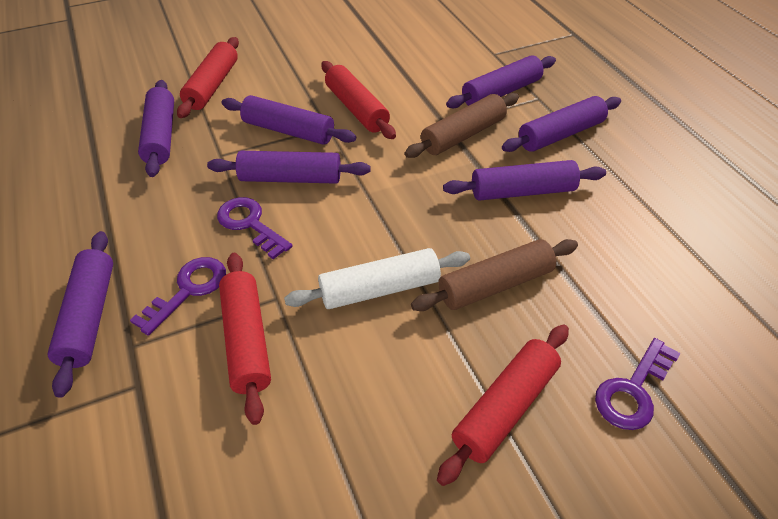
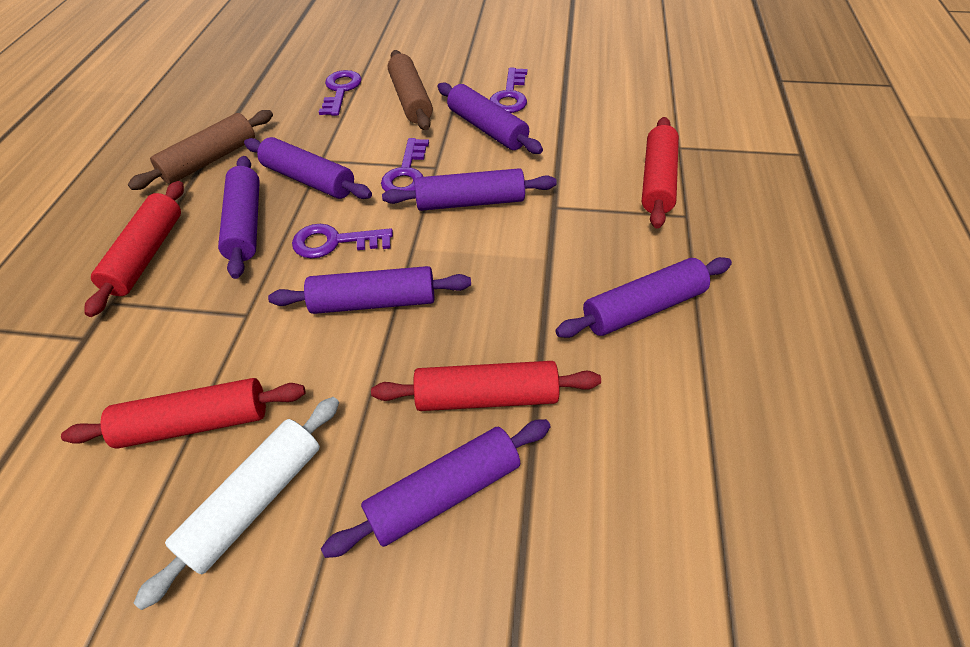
purple key: [130,257,226,336] [217,197,292,259] [595,338,681,430] = 3 -> [292,224,393,258] [319,70,362,116] [381,138,429,192] [490,68,527,113] = 4

